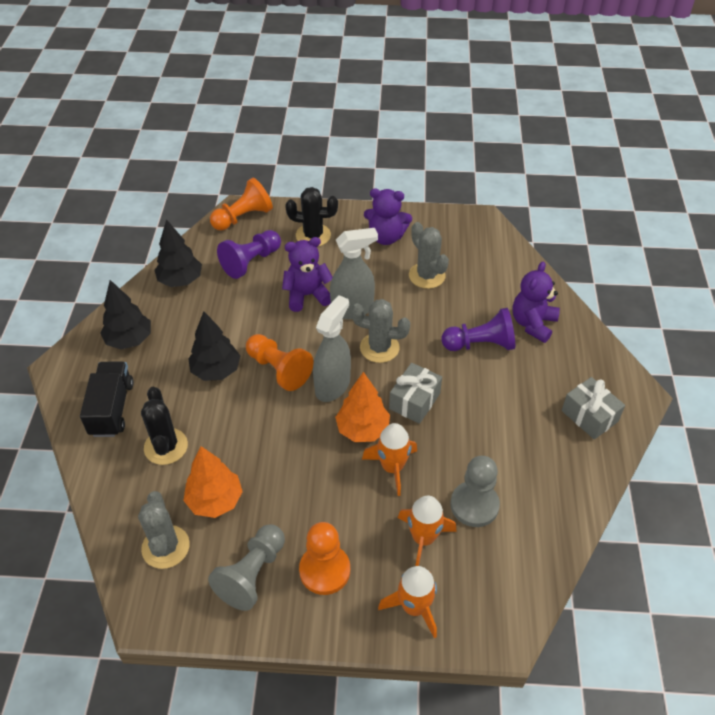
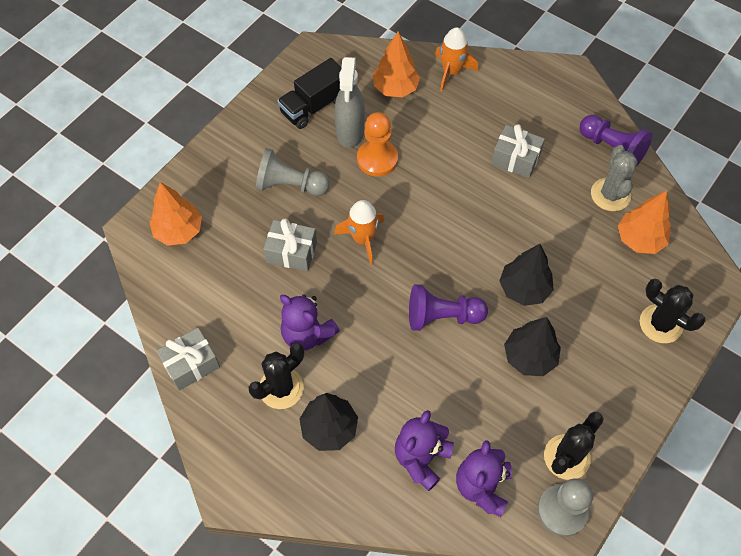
black cactus: [141,387,188,465] [285,187,338,247] = 2 -> [249,343,304,409] [544,411,604,480] [640,279,706,343] = 3
grey cactus: [138,491,190,569] [351,299,410,363] [409,222,449,289] = 3 -> [591,145,638,211] = 1
grey gift: [389,363,442,424] [562,377,625,439] = 2 -> [156,328,220,391] [263,219,317,271] [491,124,545,178] = 3
grey spray bottle: [313,295,351,402] [330,228,378,319] = 2 -> [335,57,365,148] = 1
orange pawn: [210,178,273,230] [246,334,313,391] [299,522,350,595] = 3 -> [357,112,398,177] = 1
orange rocket: [362,423,417,496] [378,566,437,639] [398,495,457,566] = 3 -> [334,200,385,265] [435,27,478,91] = 2
orange tree: [183,446,243,518] [335,372,390,442] = 2 -> [150,182,202,246] [373,32,420,97] [618,191,671,254] = 3

